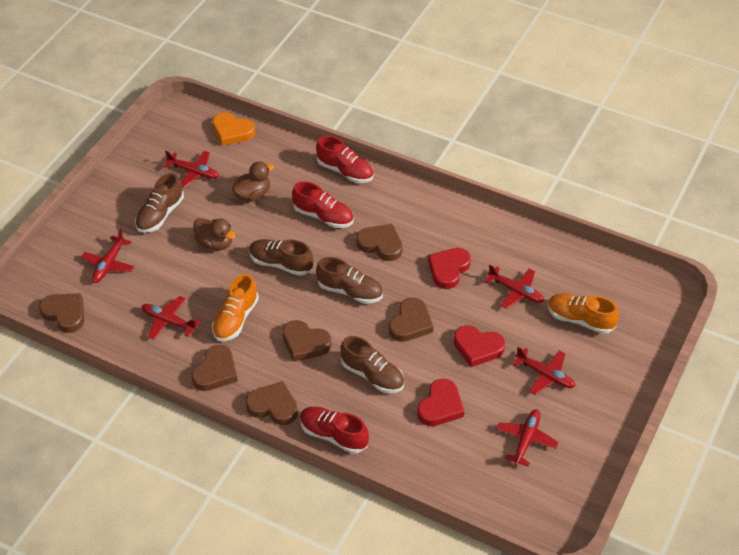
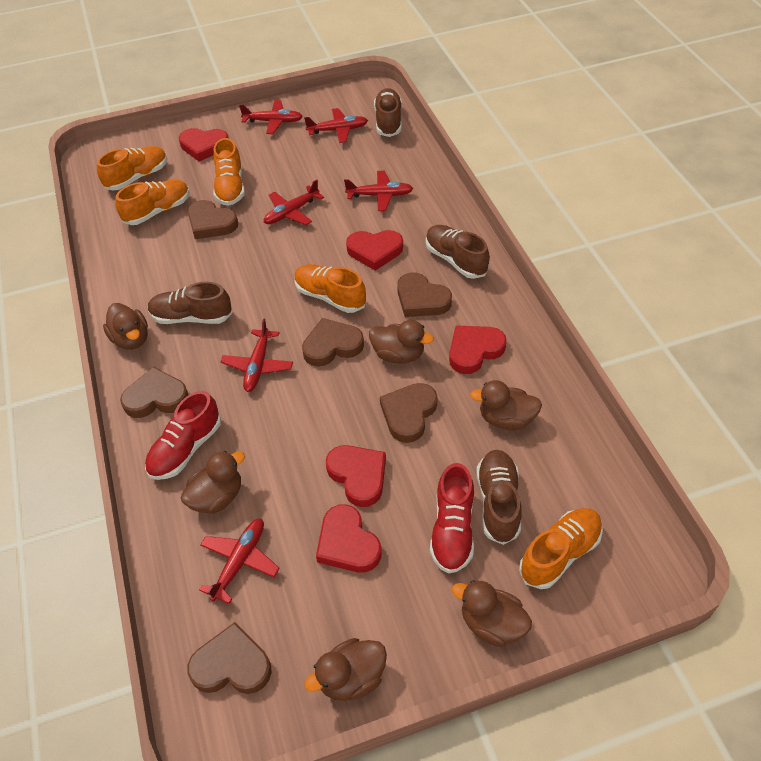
brown duck: [193,218,236,250] [232,161,274,202] = 2 -> [103,303,148,350] [181,451,245,514] [304,638,387,701] [369,320,434,364] [452,580,532,647] [470,380,542,430] = 6
orange heart: [212,113,255,146] = 1 -> none = 0
orange shoe: [212,274,259,341] [548,293,619,334] = 2 -> [97,146,168,190] [115,179,190,225] [213,138,245,206] [294,264,366,313] [519,508,603,589] = 5
red heart: [417,379,464,426] [428,248,471,289] [454,325,505,367] = 3 -> [179,128,229,161] [316,504,381,573] [326,445,386,507] [346,230,403,271] [449,325,507,374] = 5
red shoe: [292,181,354,228] [300,407,369,454] [316,136,374,183] = 3 -> [145,391,221,480] [430,463,474,574] = 2

